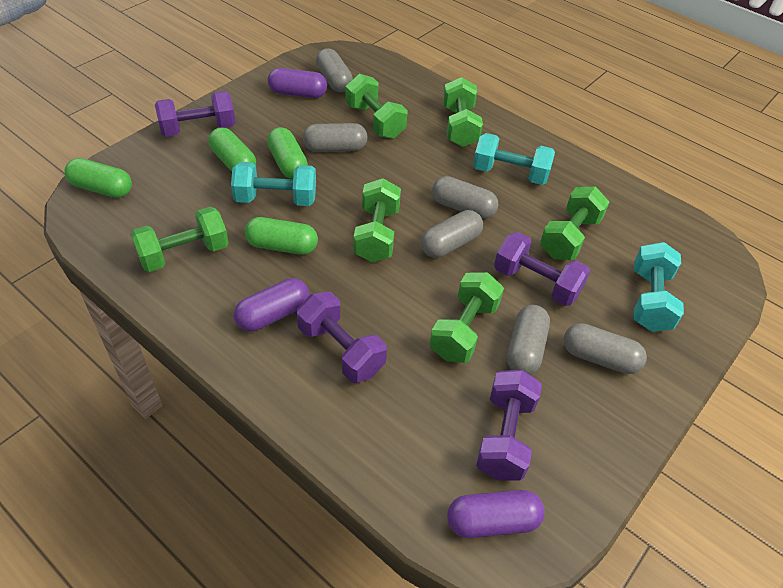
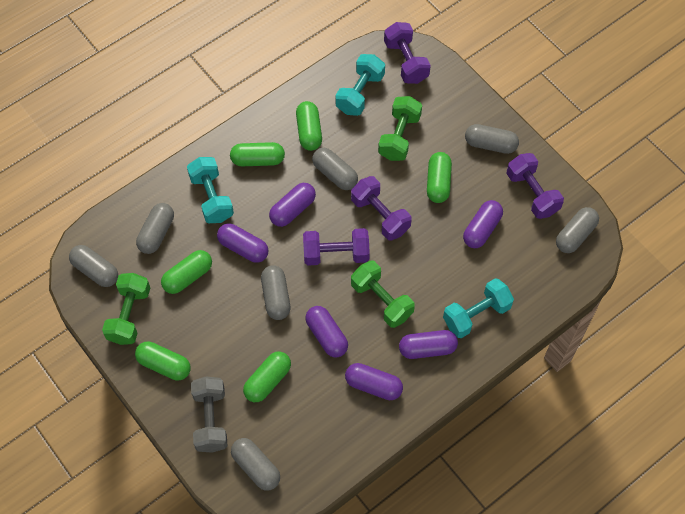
green capsule: [64,158,132,198] [209,127,256,172] [244,217,318,255] [267,127,308,179] = 4 -> [135,341,191,381] [161,250,212,294] [230,142,285,166] [243,352,291,402] [296,101,322,151] [427,152,452,203] = 6
green dumbbell: [131,207,229,272] [346,74,408,139] [353,178,401,262] [429,272,504,363] [443,77,483,147] [540,187,609,260] = 6 -> [102,273,150,345] [351,260,415,328] [378,96,422,161] = 3
grey capsule: [303,123,368,152] [316,48,353,92] [421,210,483,258] [432,176,498,219] [507,305,550,375] [564,323,647,374] = 6 -> [69,245,118,287] [136,203,174,254] [231,438,280,491] [261,265,290,320] [312,148,358,190] [465,124,519,154] [556,207,599,253] = 7
grey dumbbell: none = 0 -> [191,376,227,453] = 1
purple capsule: [234,278,309,331] [268,68,327,98] [447,490,545,538] = 3 -> [217,223,268,263] [269,183,316,227] [305,306,348,358] [345,363,403,400] [399,330,458,359] [463,200,503,248] = 6

